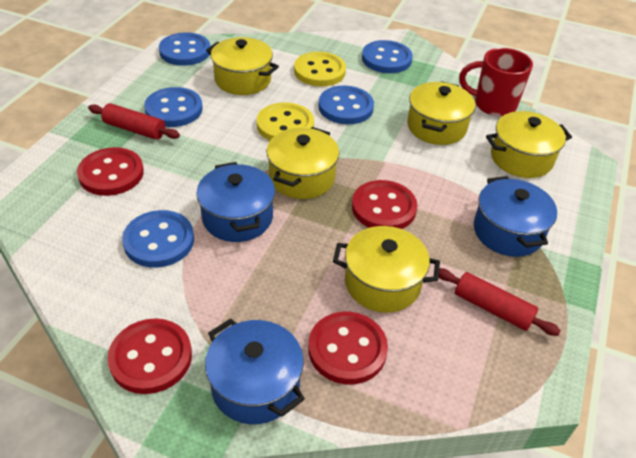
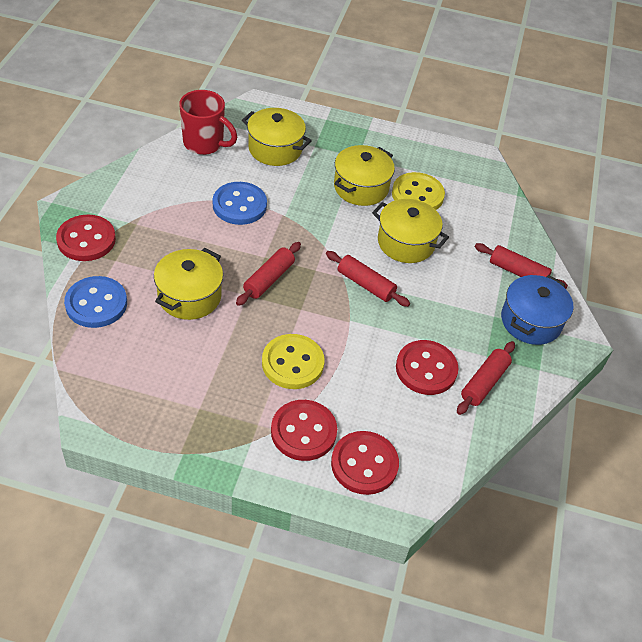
blue button: [122,210,194,268] [144,87,203,127] [159,32,210,66] [318,86,374,124] [362,40,413,73] = 5 -> [64,276,127,328] [213,182,267,225] = 2
blue pot: [196,162,275,242] [205,318,305,424] [474,176,557,257] = 3 -> [501,275,574,345] = 1
red rolling pin: [88,103,180,140] [439,268,560,336] = 2 -> [236,242,301,306] [326,251,410,307] [457,341,515,415] [475,243,568,289] = 4
yellow pot: [206,37,279,95] [267,127,339,199] [333,226,440,313] [407,81,475,145] [486,111,572,178] = 5 -> [154,248,223,320] [242,108,312,166] [334,145,395,206] [372,199,449,263] = 4

